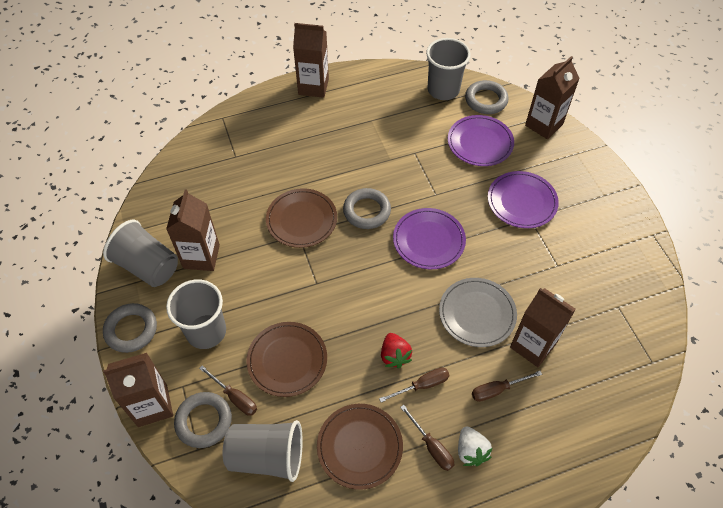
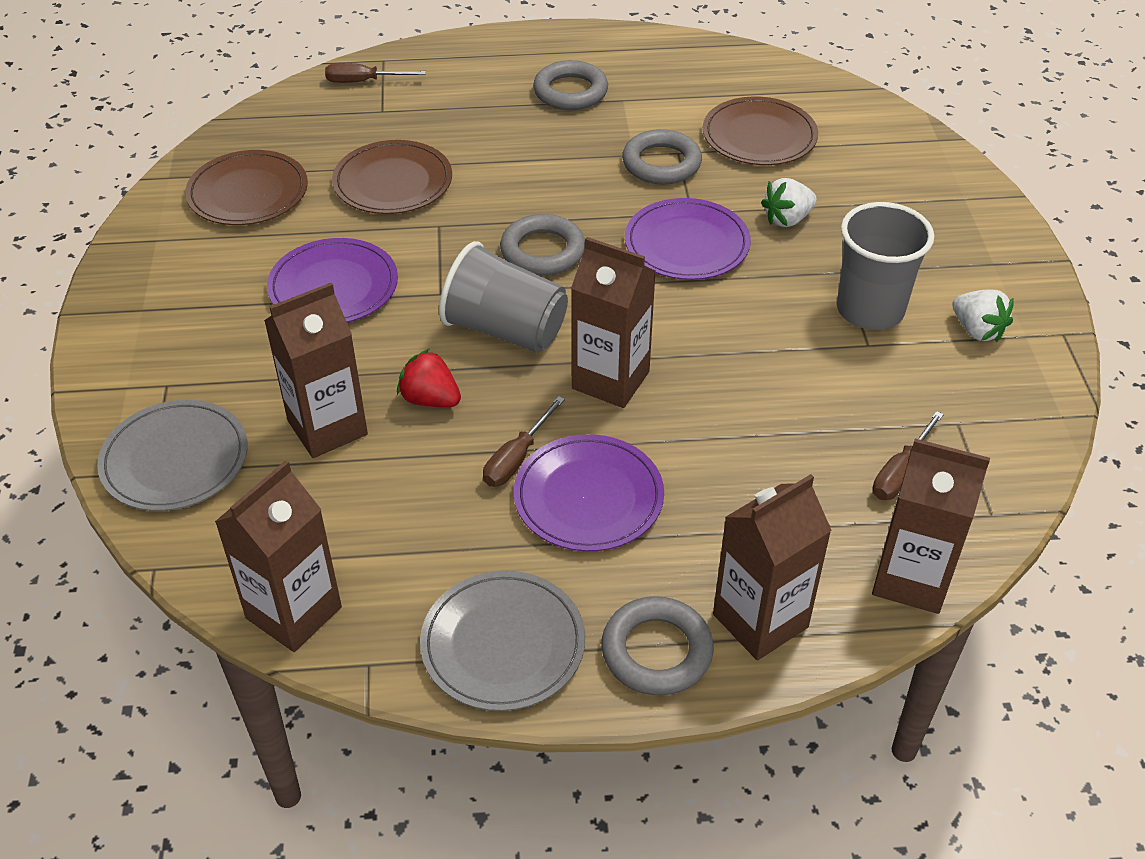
brown screwdriver: [199,365,257,416] [379,367,450,402] [400,405,455,471] [472,371,542,402] = 4 -> [325,63,426,83] [483,396,565,487] [873,411,944,500] = 3
grey cup: [103,220,178,287] [166,279,226,349] [223,420,303,482] [426,38,471,100] = 4 -> [439,241,568,353] [837,202,934,330] = 2
grey plate: [439,278,517,347] = 1 -> [97,400,248,511] [420,571,585,711] = 2
white strawberry: [458,426,492,466] = 1 -> [761,178,817,227] [952,289,1014,342] = 2

